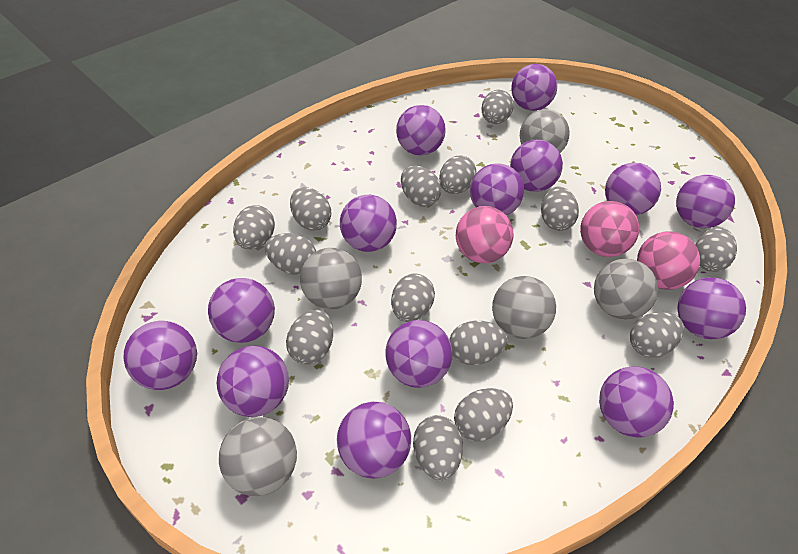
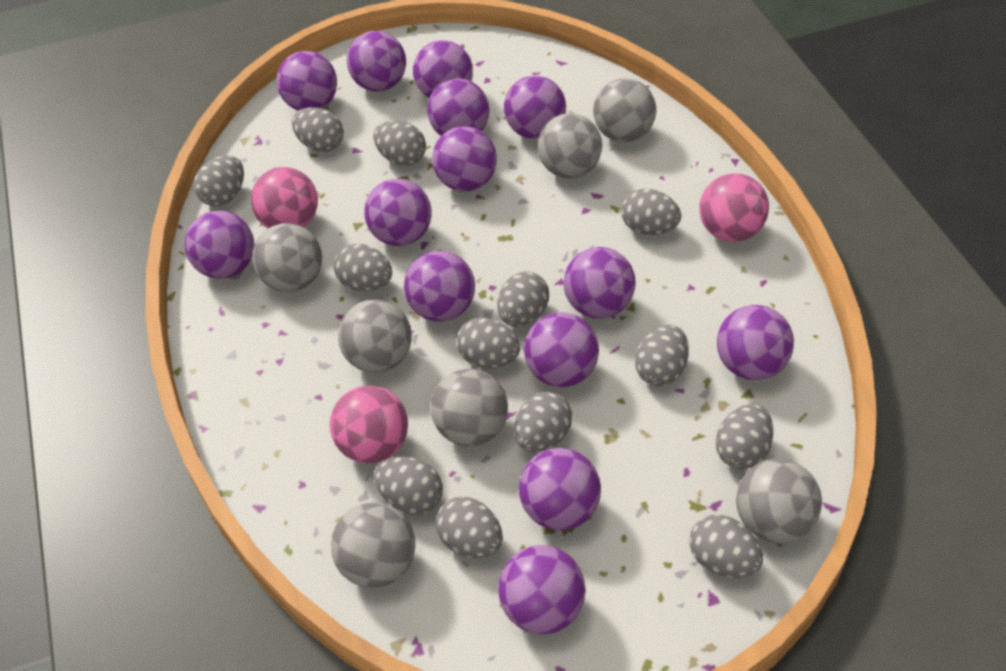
grey ball: [219,417,297,496] [300,248,362,309] [492,276,556,339] [520,109,570,153] [594,259,658,320] = 5 -> [252,223,322,292] [331,502,415,588] [338,299,412,373] [431,369,508,446] [538,113,602,178] [593,78,656,142] [736,459,822,543] = 7
grey egg: [233,205,275,249] [265,233,316,275] [286,309,333,365] [290,187,331,231] [391,274,435,322] [401,166,442,207] [413,415,463,481] [439,156,477,194] [449,321,508,365] [454,388,513,442] [481,90,514,124] [541,187,579,231] [630,312,684,358] [696,227,737,272] = 14 -> [194,156,244,206] [292,107,344,152] [333,244,392,291] [373,120,426,166] [374,456,443,515] [436,497,503,558] [456,318,520,368] [497,271,549,326] [514,391,572,452] [621,189,681,235] [635,325,689,386] [689,515,763,578] [716,404,773,470] = 13

